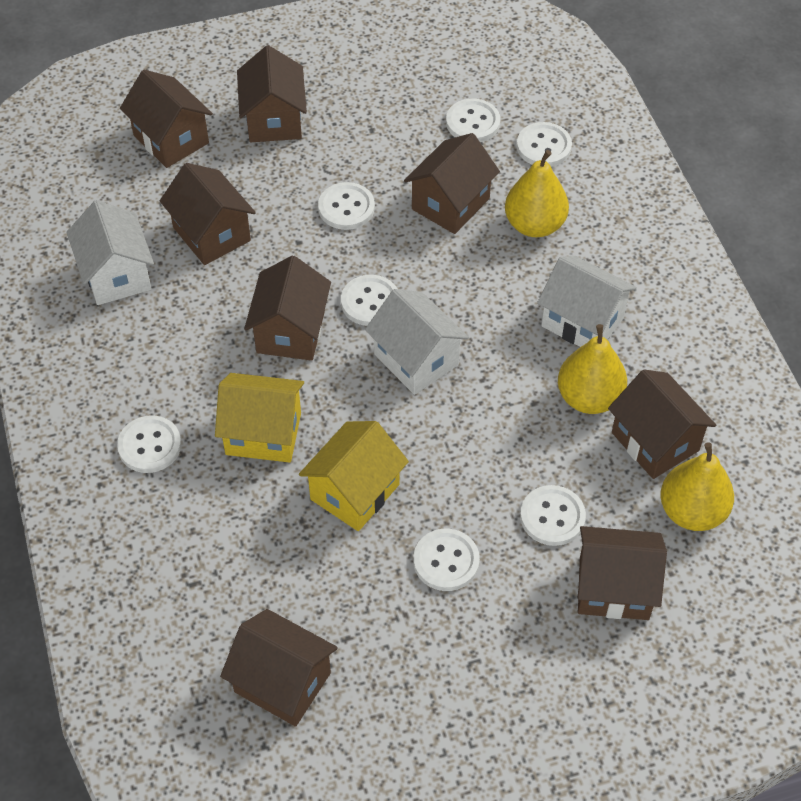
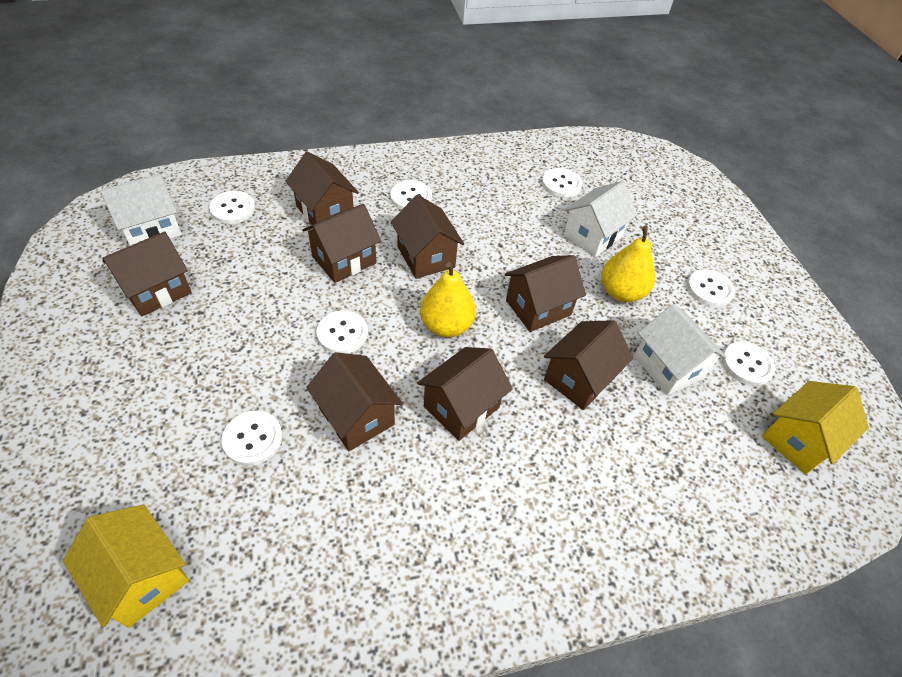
yellow pear: [505,150,569,237] [558,324,627,414] [660,442,734,531] = 3 -> [420,262,476,337] [601,226,655,302] = 2

